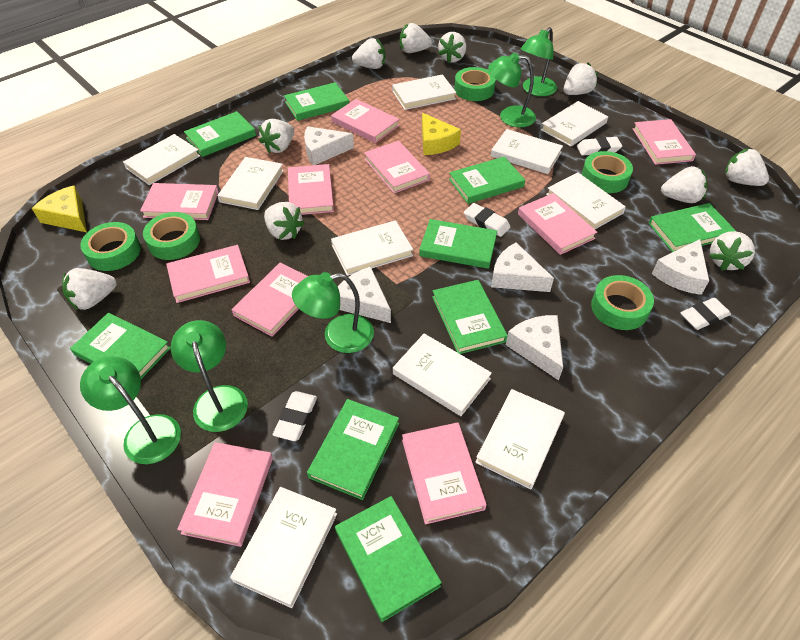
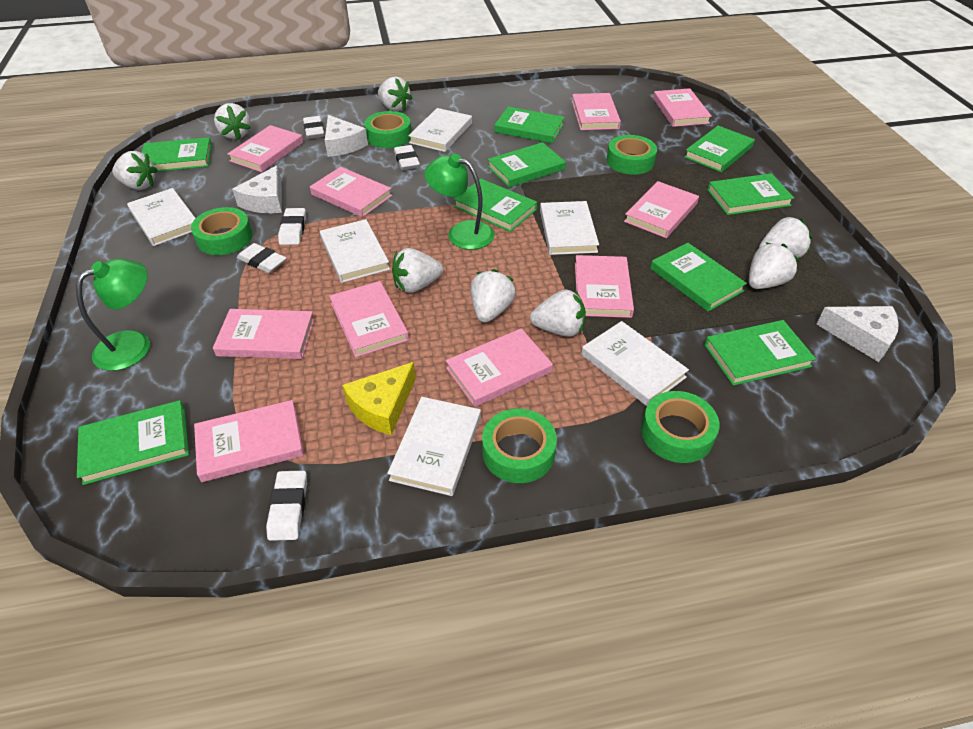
green lamp: [80,356,181,464] [171,320,248,432] [292,272,374,353] [488,53,536,127] [521,27,557,96] = 5 -> [76,259,150,371] [424,154,495,250] = 2
white book: [123,134,200,185] [217,157,284,210] [230,487,337,608] [331,220,413,276] [392,74,456,110] [393,334,492,416] [475,389,565,489] [491,129,563,174] [541,101,608,146] [546,172,626,229] = 10 -> [127,188,196,246] [320,219,390,283] [387,397,481,496] [408,108,472,152] [540,201,599,255] [581,321,689,406] = 6
white cheese: [304,126,354,165] [338,267,391,323] [491,243,554,292] [506,315,563,380] [652,239,709,295] = 5 -> [232,165,282,213] [325,115,368,157] [816,306,899,362] = 3
white eraser: [273,391,317,441] [464,203,510,237] [577,137,622,156] [680,298,731,330] = 4 -> [237,243,286,273] [266,470,307,541] [278,208,306,245] [303,116,325,139] [394,145,420,170] = 5
white strawberry: [62,268,117,310] [259,119,294,154] [264,202,305,240] [352,38,385,69] [400,23,432,53] [438,32,466,63] [564,63,598,95] [661,166,707,203] [709,231,755,271] [725,148,769,186] = 10 -> [112,151,157,190] [214,103,251,140] [378,77,412,111] [392,248,443,293] [471,269,516,322] [530,289,586,337] [749,242,799,289] [759,217,812,258] = 8
yellow cheese: [32,185,87,232] [422,113,461,155] = 2 -> [342,362,416,435] = 1

